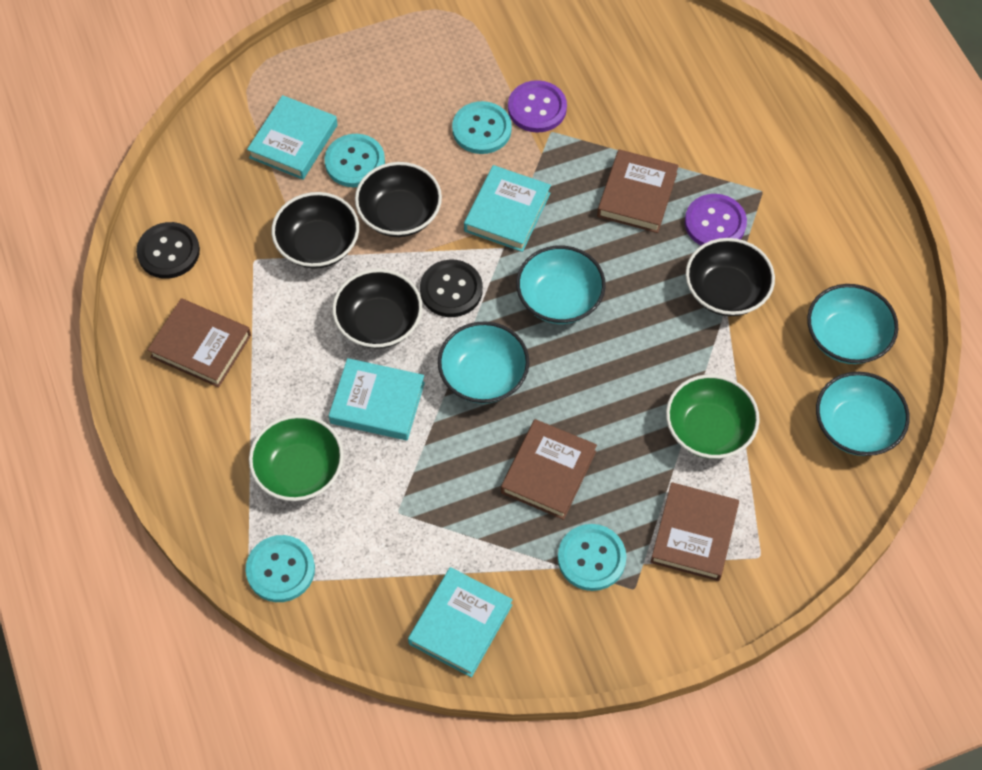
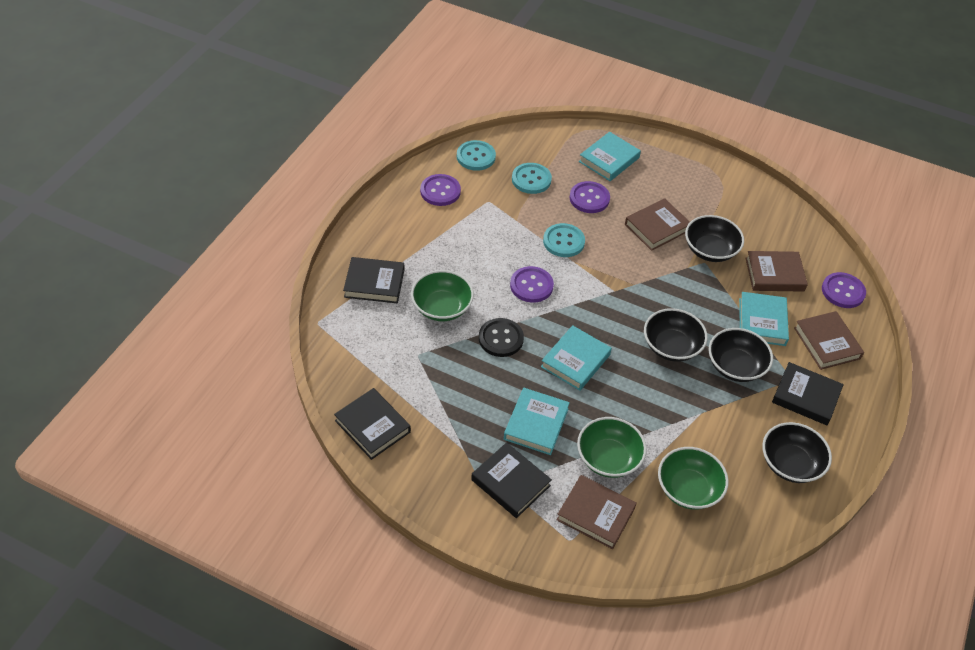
black book: none = 0 -> [334,388,411,460] [343,257,404,303] [471,442,552,518] [772,362,844,425] = 4
black button: [136,222,200,279] [420,260,483,317] = 2 -> [479,318,524,357] = 1
green bowl: [249,415,344,501] [666,374,760,459] = 2 -> [411,270,474,321] [577,417,647,478] [658,447,729,510] = 3
purple button: [508,80,567,133] [685,194,747,245] = 2 -> [420,174,461,206] [510,266,554,303] [570,181,610,213] [822,272,866,308] = 4
turquoise bowl: [438,321,530,404] [516,246,606,324] [807,284,898,364] [816,372,910,456] = 4 -> none = 0
turquoise button: [246,535,315,602] [325,134,385,187] [452,101,512,154] [558,524,626,591] = 4 -> [457,140,496,171] [512,163,552,194] [543,223,585,257] = 3

